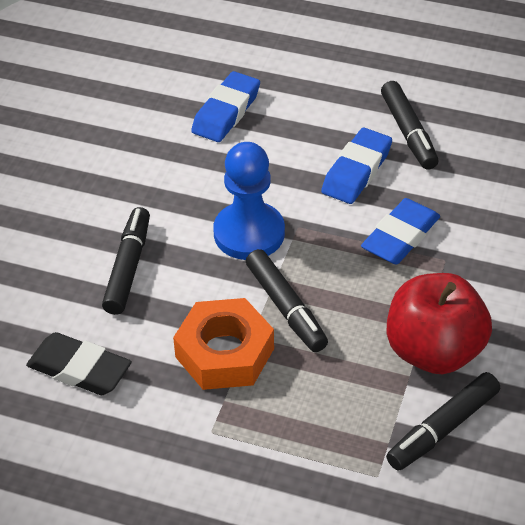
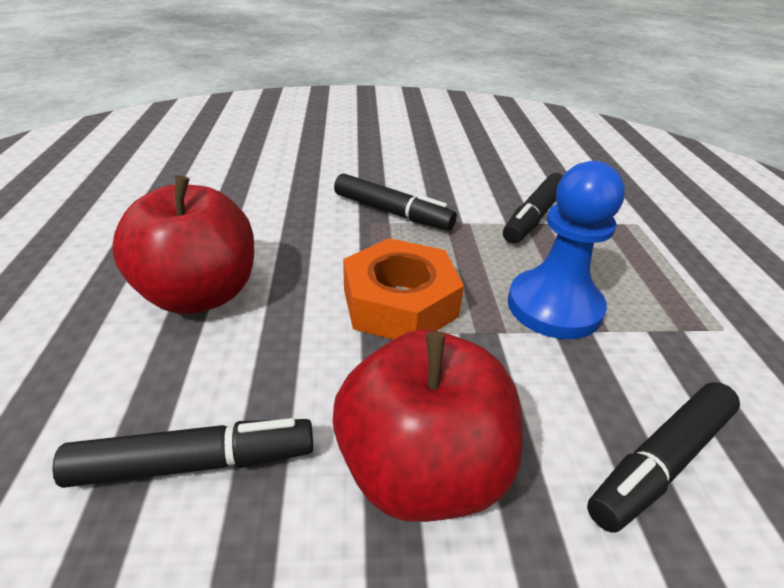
black eraser: [26,332,132,395] = 1 -> none = 0
blue eraser: [191,71,260,142] [321,128,392,204] [361,198,440,264] = 3 -> none = 0
red apple: [387,273,492,374] = 1 -> [113,175,254,314] [333,329,523,522] = 2

